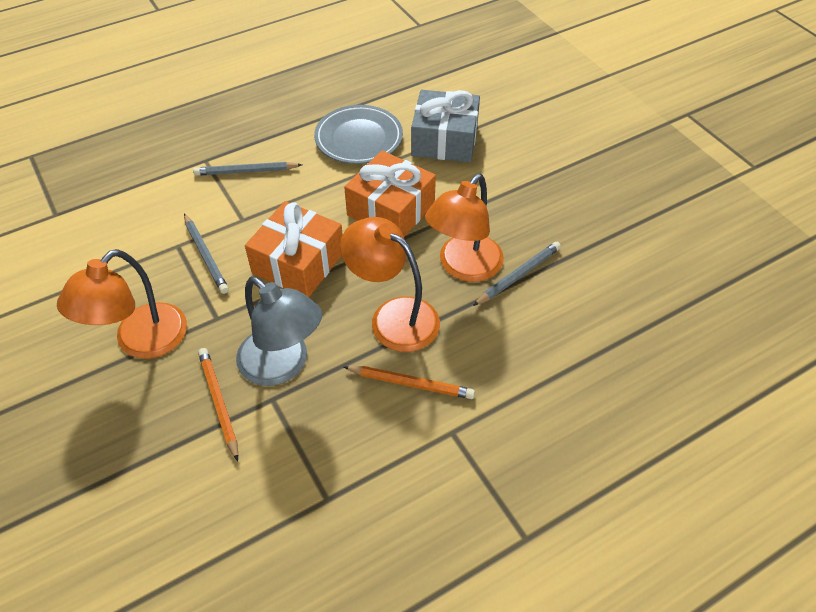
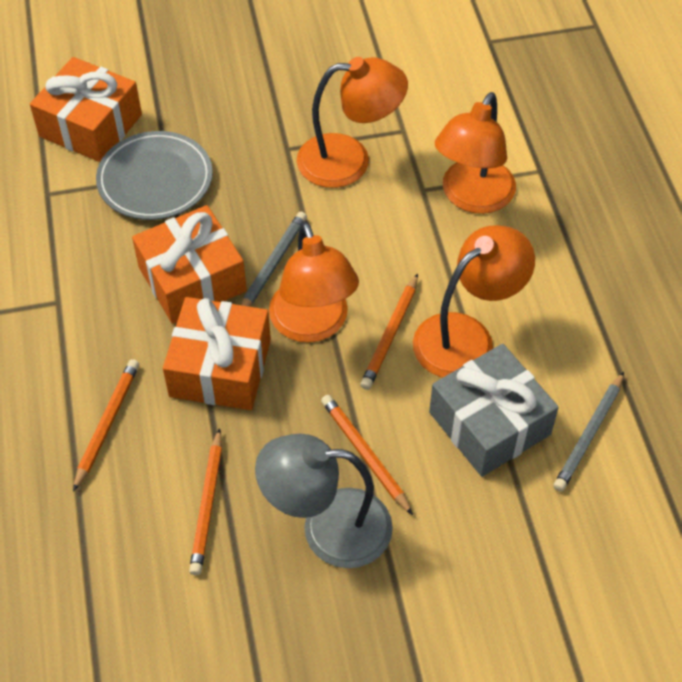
grey pencil: [184,214,229,294] [193,162,302,176] [473,242,561,306] = 3 -> [241,212,307,307] [553,372,624,492] = 2
orange gift: [245,201,343,297] [344,150,436,237] = 2 -> [30,57,142,162] [132,205,247,324] [163,297,271,410] = 3
orange lamp: [57,249,187,359] [340,217,440,352] [425,174,504,282] = 3 -> [269,221,359,342] [297,57,408,188] [413,225,535,378] [435,92,516,214] = 4
orange pencil: [198,348,238,461] [344,366,475,399] = 2 -> [73,359,139,492] [189,428,222,575] [321,395,413,515] [360,273,418,390] = 4

